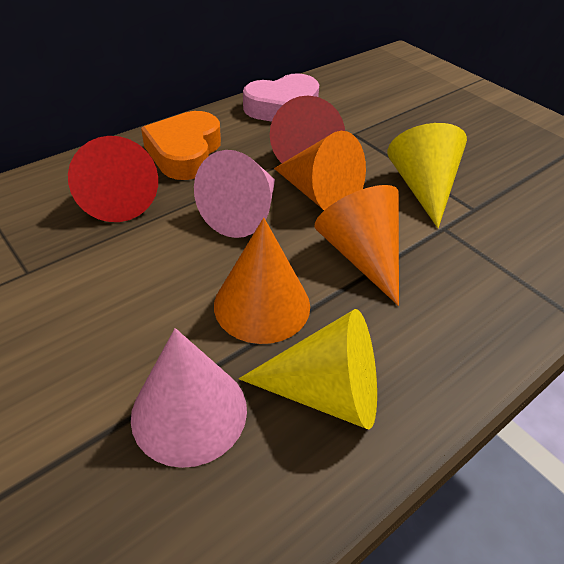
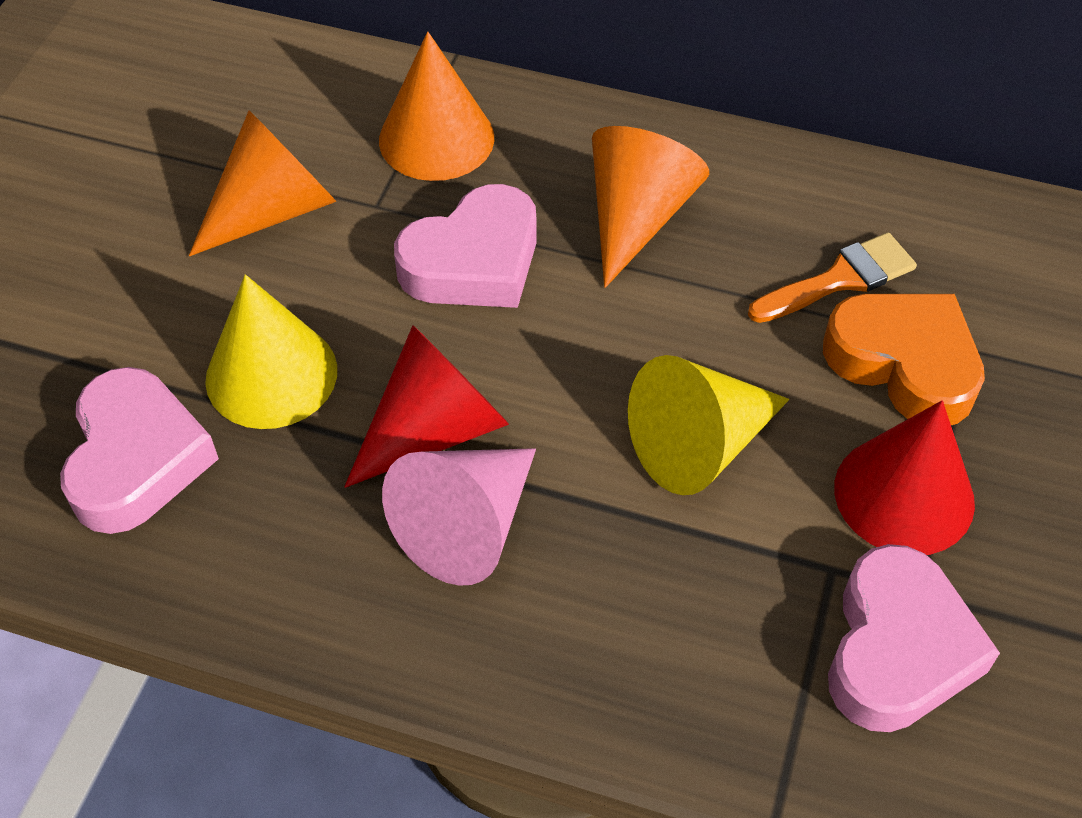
orange brush: none = 0 -> [748,232,917,323] = 1
pink cone: [131,328,247,468] [194,150,275,238] = 2 -> [382,448,536,586] = 1
pink heart: [243,73,319,122] = 1 -> [60,367,219,534] [394,184,537,308] [828,544,1000,732] = 3

